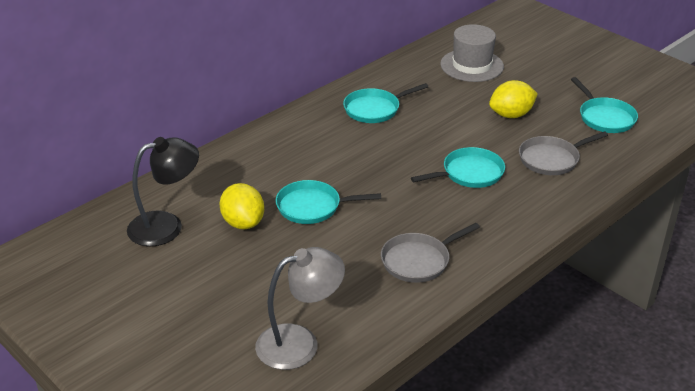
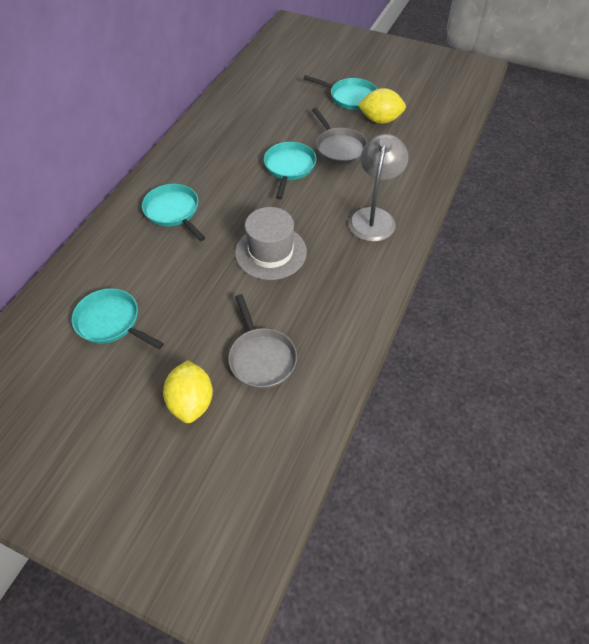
black lamp: [127,137,199,246] = 1 -> none = 0

